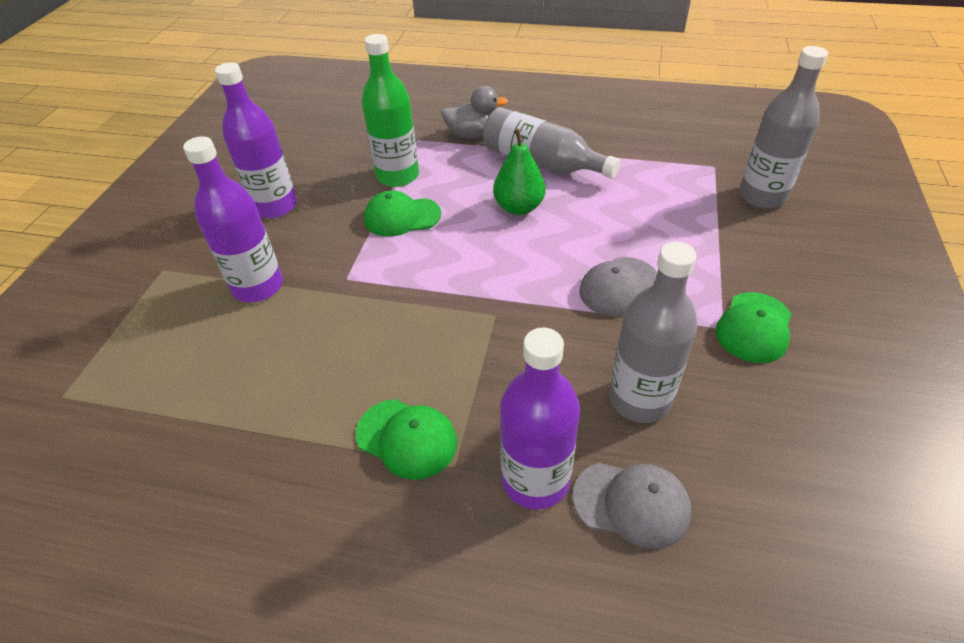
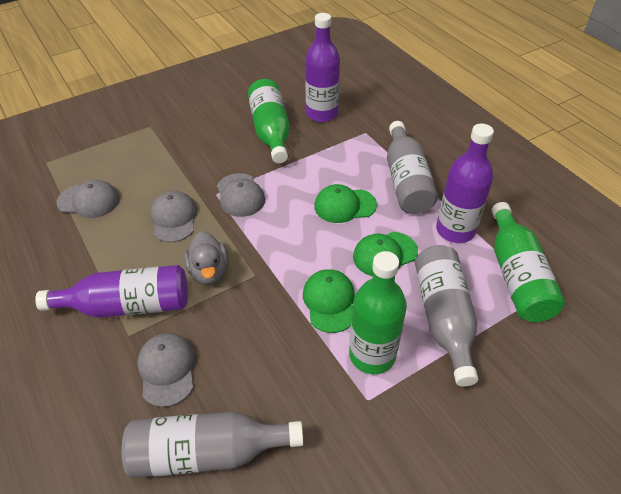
green bottle: [362,34,419,187] = 1 -> [248,79,290,163] [349,251,407,374] [492,202,565,322] = 3
green pear: [493,129,546,215] = 1 -> none = 0
grey cap: [573,463,692,549] [579,257,657,317] = 2 -> [57,180,120,218] [137,333,196,407] [150,191,197,242] [217,173,265,217] = 4

